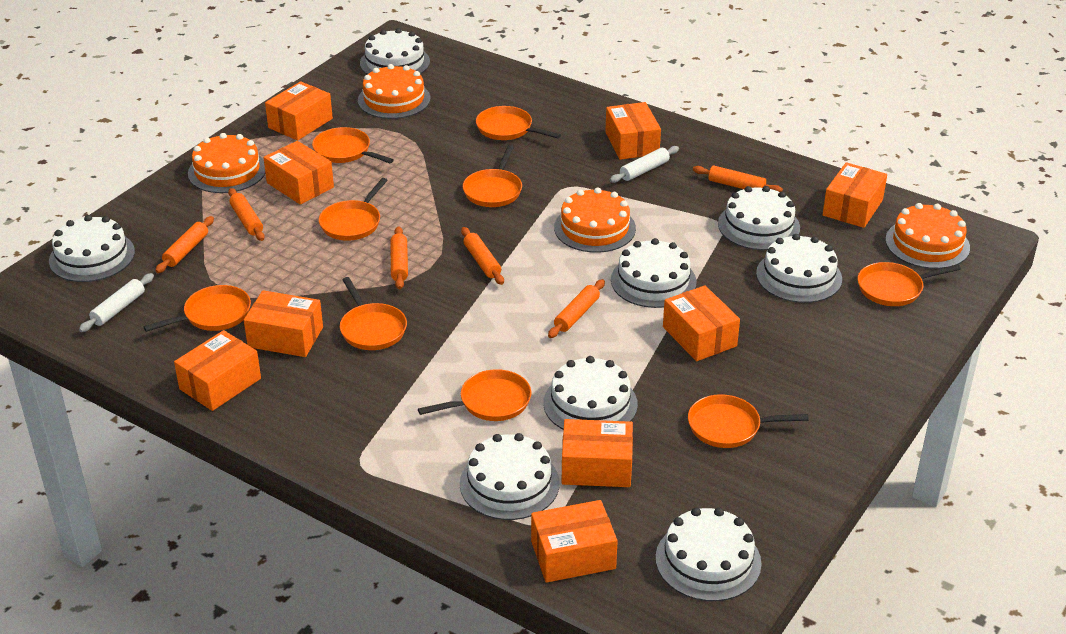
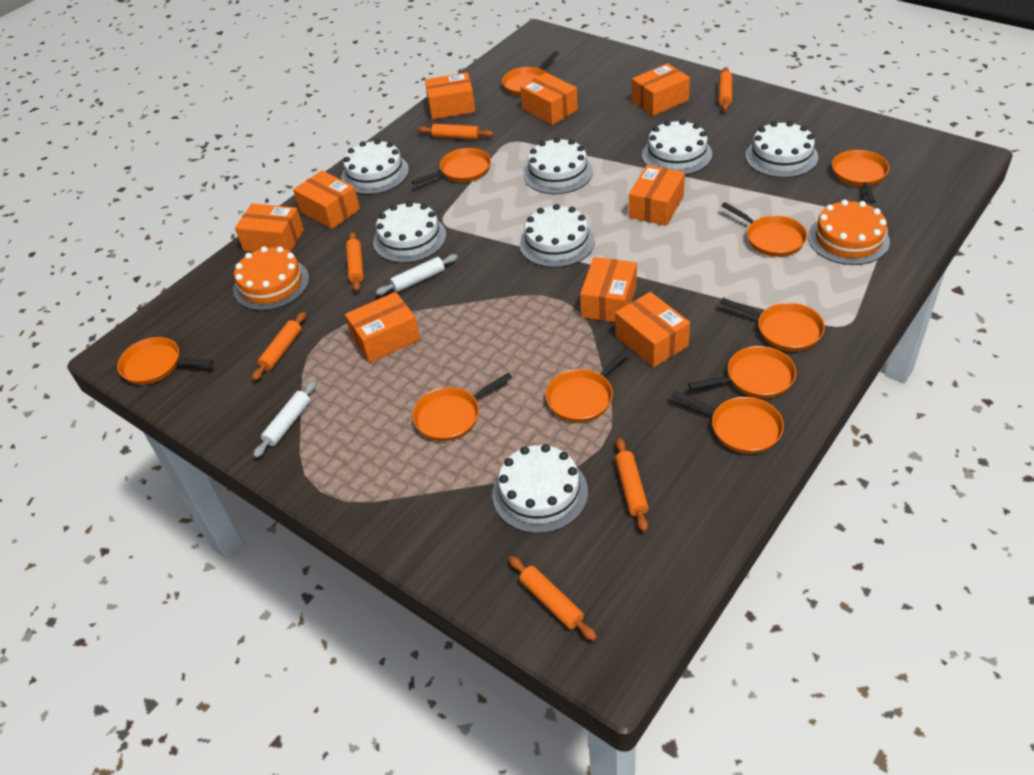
orange cake: [188,133,265,193] [358,64,431,119] [554,187,636,253] [886,203,970,269] = 4 -> [233,246,309,311] [808,200,890,265] = 2
orange pan: [143,285,251,332] [312,127,394,163] [319,178,388,241] [340,277,407,350] [418,369,531,421] [463,145,522,207] [476,106,561,140] [688,394,809,448] [858,262,961,306] = 9 -> [117,337,213,385] [411,148,491,185] [412,373,512,441] [502,51,559,96] [546,347,633,422] [672,391,784,454] [688,346,796,398] [720,298,825,351] [721,202,807,257] [832,150,889,204] = 10
white cake: [49,215,135,282] [360,28,430,74] [460,433,559,520] [543,356,638,430] [611,238,697,308] [656,508,762,601] [718,186,800,250] [756,234,842,303] = 8 -> [341,139,409,195] [373,201,446,263] [492,444,588,533] [519,204,595,268] [523,137,593,194] [642,119,712,175] [746,121,818,178] = 7

